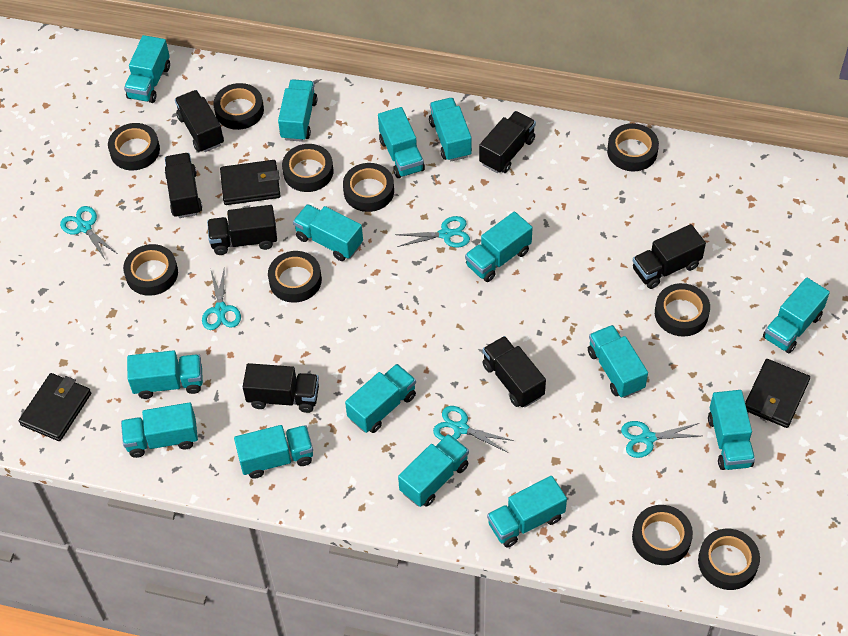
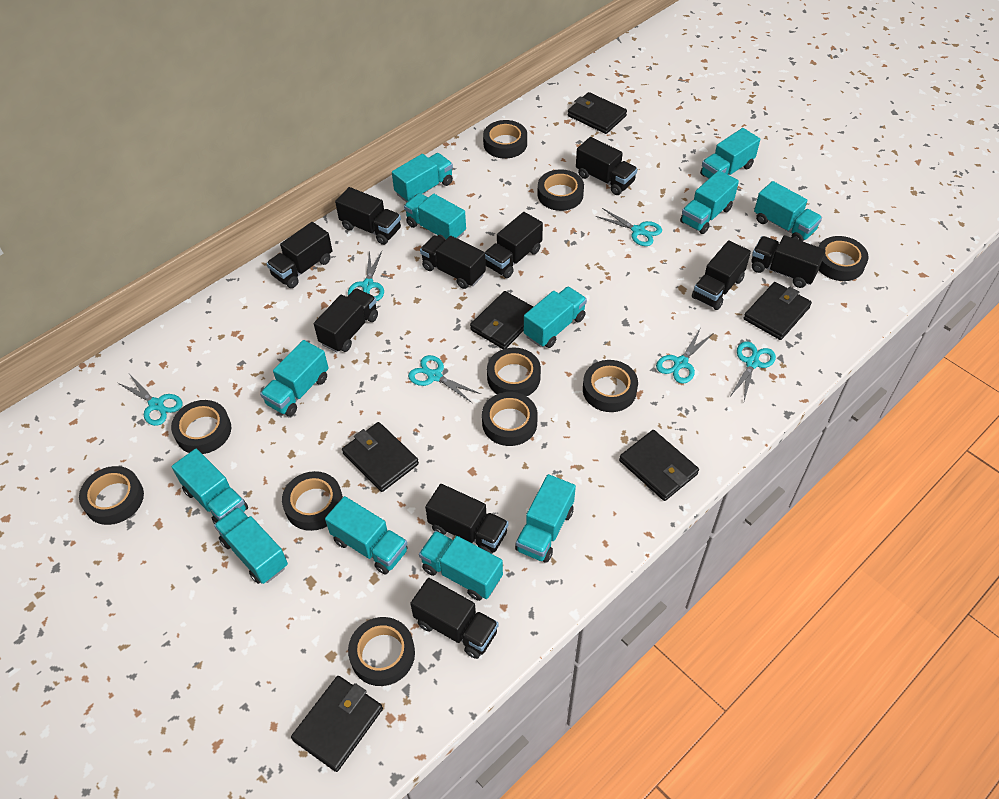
black truck: [165,153,202,218] [175,90,224,152] [207,205,277,255] [243,363,319,413] [479,111,536,173] [483,336,546,407] [633,224,706,289] = 7 -> [266,222,332,288] [314,288,378,352] [335,187,401,245] [410,578,499,659] [420,235,486,289] [425,484,509,554] [485,212,543,278] [576,137,638,195] [692,240,751,310] [752,235,826,288] = 10
black wallet: [19,373,91,441] [220,160,281,205] [745,359,810,428] = 3 -> [291,676,383,772] [342,422,419,492] [470,291,533,349] [568,92,627,134] [619,430,699,501] [744,282,812,340] = 6
turquoise scissors: [60,206,118,261] [202,266,241,330] [395,216,470,247] [433,406,514,453] [621,421,701,458] = 5 -> [118,374,182,426] [348,250,384,301] [408,355,481,403] [596,208,662,246] [656,329,712,384] [731,342,776,401] = 6
turquoise truck: [121,402,198,458] [124,35,170,103] [127,350,203,399] [234,425,313,479] [278,79,317,142] [293,204,363,261] [345,364,416,433] [378,107,425,178] [398,434,469,507] [429,98,472,161] [465,212,533,282] [487,476,567,547] [588,325,648,398] [708,390,755,470] [763,277,830,353] = 15 -> [172,449,248,524] [214,507,288,584] [260,340,329,417] [325,496,408,575] [392,153,453,202] [404,193,466,240] [419,531,503,601] [515,474,576,563] [524,286,587,348] [680,170,739,234] [700,128,760,179] [754,181,822,241] = 12

